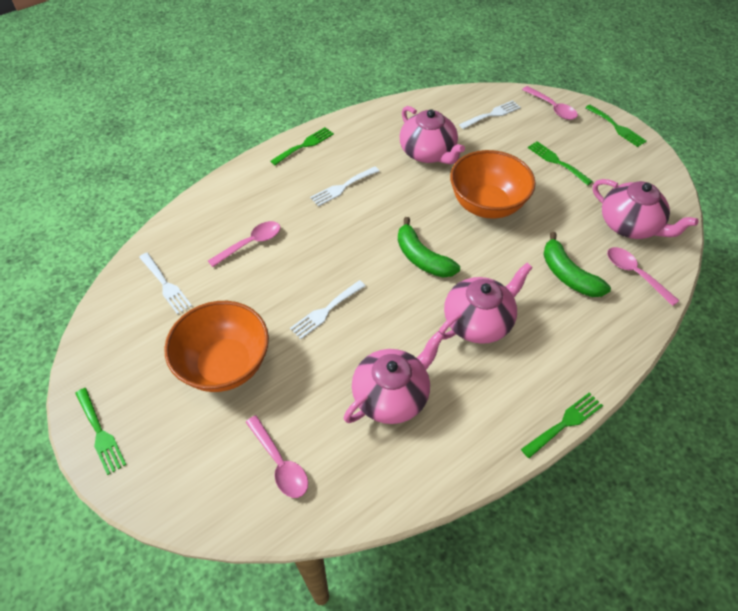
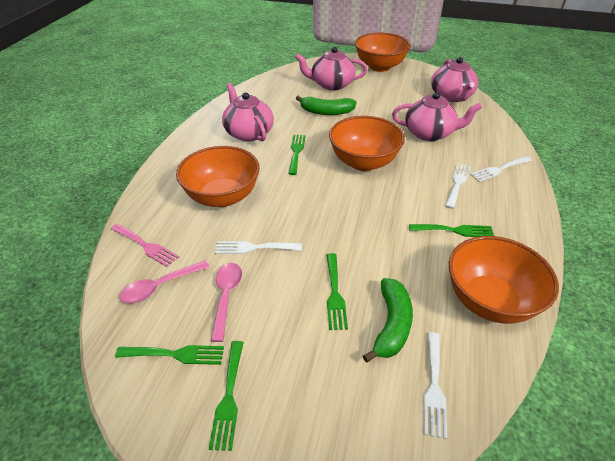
orange bowl: [164,301,269,392] [450,150,536,218] = 2 -> [176,146,260,207] [329,116,405,171] [355,32,411,72] [449,236,559,324] = 4
pink fork: none = 0 -> [111,224,179,267] = 1
pink spoon: [208,221,280,267] [246,415,308,498] [522,86,578,120] [607,247,680,306] = 4 -> [120,260,209,303] [211,263,242,342] = 2

